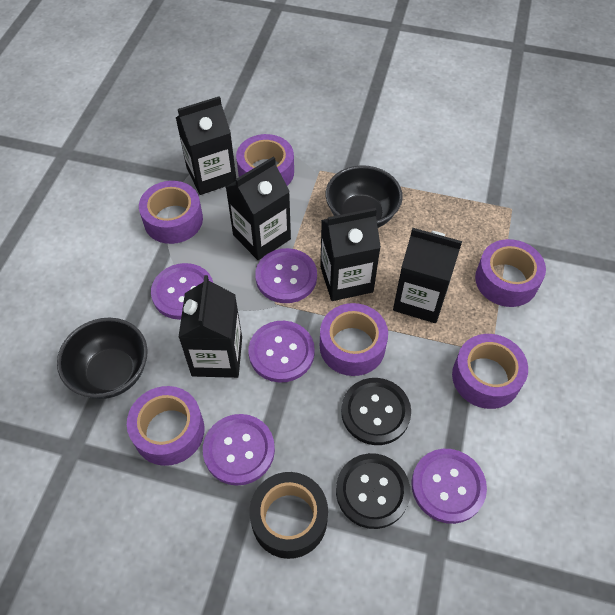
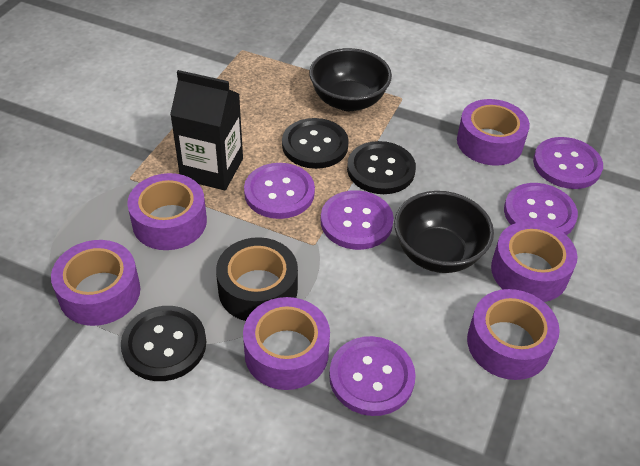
black button: [336,453,410,529] [341,378,411,445] = 2 -> [121,306,206,381] [282,118,349,169] [347,141,416,194] = 3
black carton: [176,96,236,195] [178,275,242,378] [226,156,291,260] [320,208,381,301] [393,228,462,323] = 5 -> [170,70,243,190] = 1

